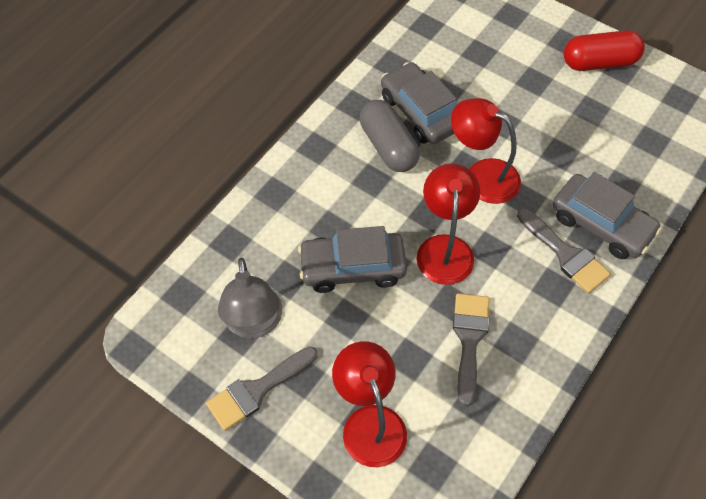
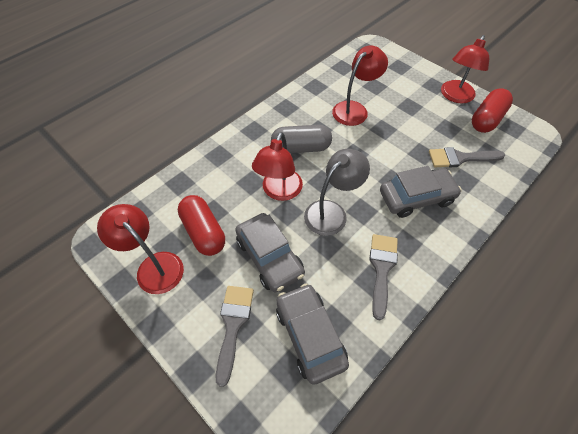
red capsule: [564,30,645,71] = 1 -> [178,195,225,256] [472,89,513,133] = 2
red lamp: [332,341,407,467] [417,163,480,285] [451,98,521,204] = 3 -> [97,204,184,294] [252,132,303,201] [332,45,388,126] [441,35,489,103] = 4

